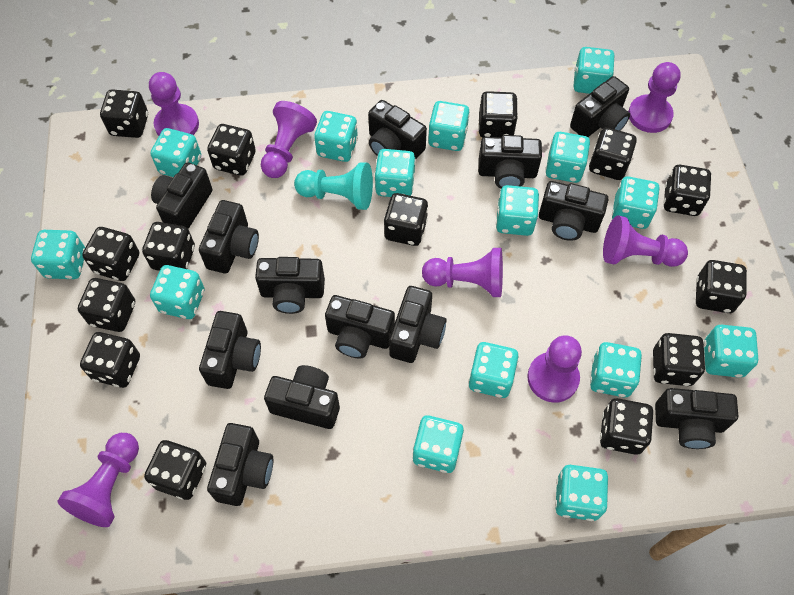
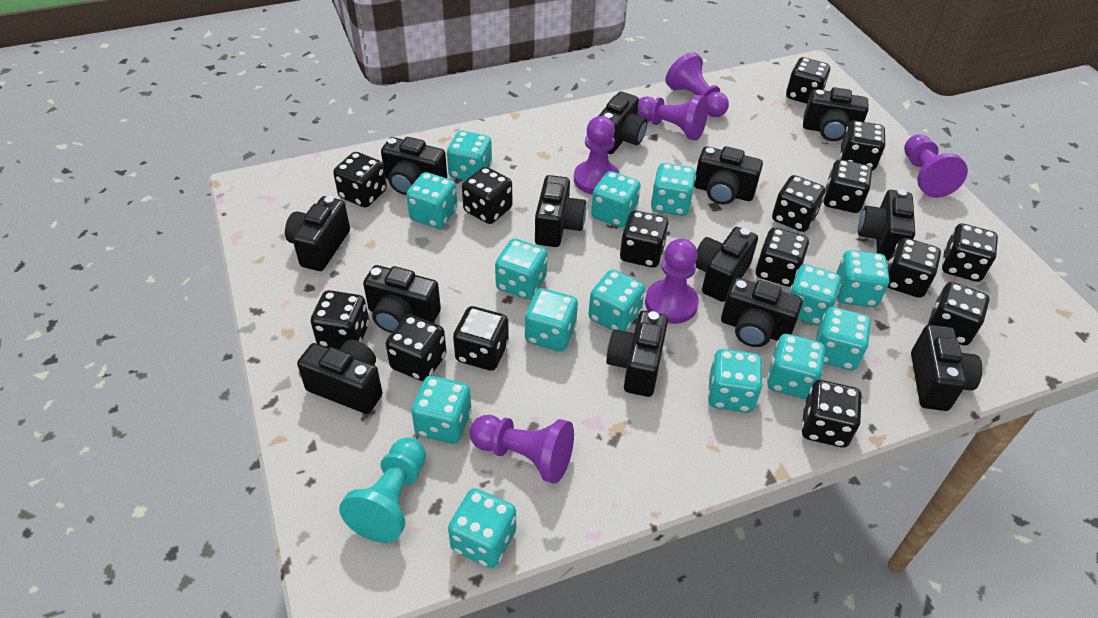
black dice: [78,278,135,332] [80,332,140,388] [82,227,139,281] [100,89,148,138] [142,222,195,271] [144,440,206,500] [207,124,256,176] [384,193,428,246] [478,91,518,137] [589,127,637,180] [600,398,653,455] [653,333,705,386] [664,165,711,216] [696,260,747,313] = 14 -> [311,290,369,349] [333,152,387,208] [386,314,447,381] [453,306,509,371] [462,167,512,224] [620,211,669,268] [756,228,809,287] [772,175,825,232] [786,57,830,104] [801,380,862,448] [824,160,872,213] [840,120,886,171] [887,238,941,298] [928,282,990,346] [942,223,998,282] = 15
purple pawn: [58,433,139,527] [149,72,199,136] [261,101,317,178] [422,248,503,297] [527,335,582,403] [603,215,688,267] [628,62,681,133] = 7 -> [470,415,574,484] [574,116,620,195] [637,95,708,141] [645,238,699,324] [665,52,729,117] [904,134,968,198] = 6
turquoise dice: [31,230,85,279] [150,265,204,319] [151,128,201,177] [314,111,358,162] [374,149,416,197] [412,415,464,473] [428,101,470,151] [468,342,519,398] [496,185,539,236] [545,132,590,183] [555,465,609,521] [574,47,615,94] [590,342,642,397] [612,176,660,229] [704,325,758,378] = 15 -> [406,172,458,229] [411,376,472,444] [447,131,492,180] [448,488,516,568] [495,239,547,299] [525,288,578,351] [589,270,645,331] [591,171,641,227] [651,163,696,216] [708,349,763,413] [767,334,825,399] [789,264,841,326] [816,307,871,371] [836,250,890,307] = 14

